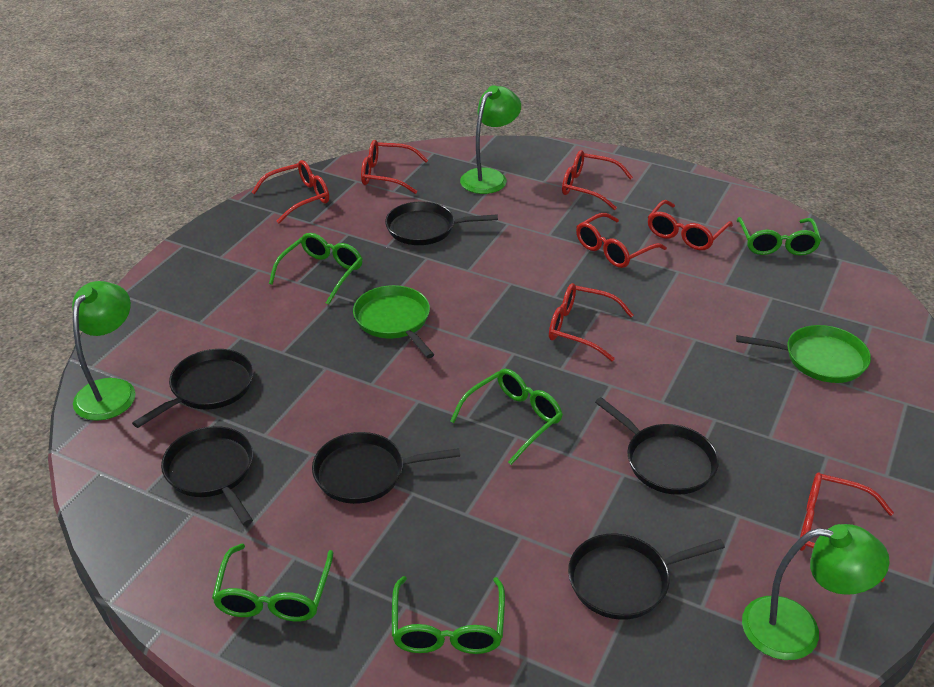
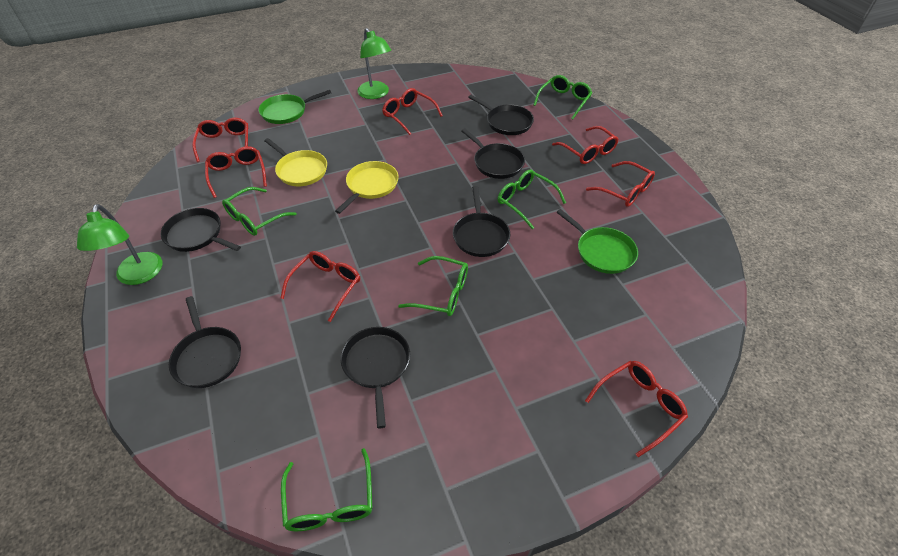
green lamp: [72,281,136,421] [460,85,521,194] [742,524,890,660] = 3 -> [77,204,162,285] [357,28,391,99] = 2
yellow pan: none = 0 -> [264,138,327,186] [335,161,399,214] = 2

